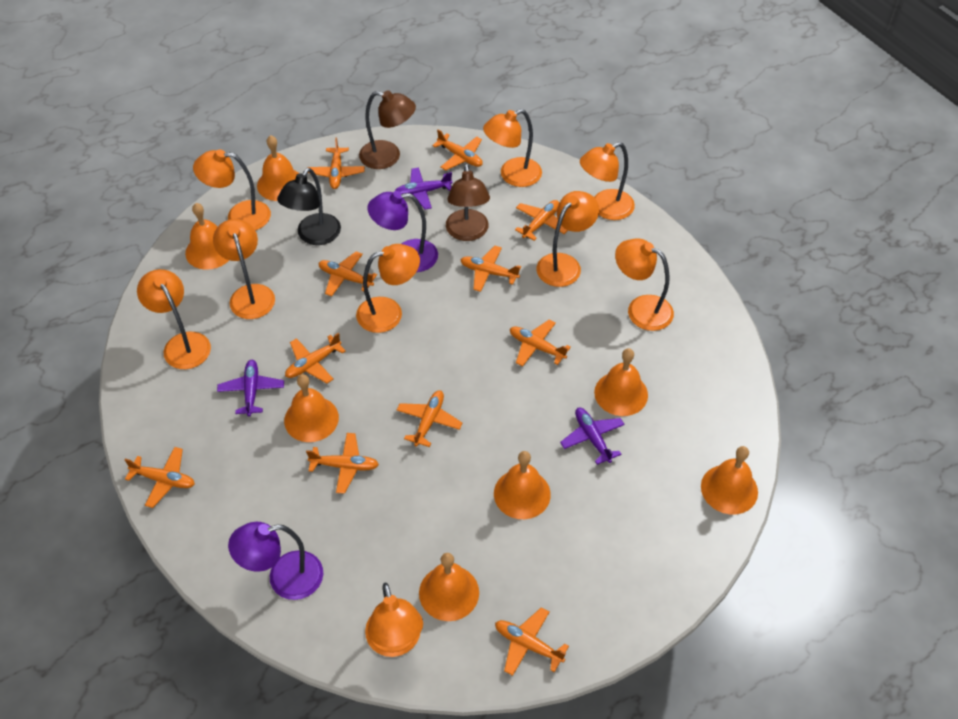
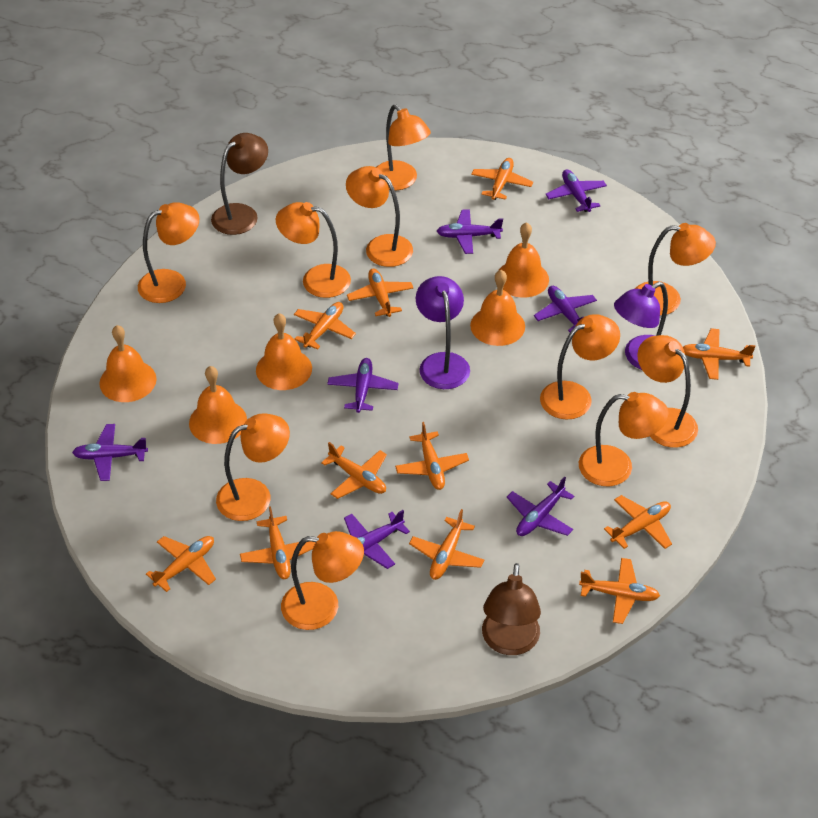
black lamp: [277,168,341,245] = 1 -> none = 0
orange bell: [185,203,229,270] [257,135,299,201] [284,374,339,442] [419,553,479,621] [494,451,551,519] [594,348,648,416] [701,446,758,515] = 7 -> [99,325,157,402] [189,366,247,444] [256,313,312,390] [470,270,525,346] [498,222,549,298] = 5
orange lamp: [137,269,211,369] [193,150,271,230] [213,219,275,319] [356,244,420,333] [365,583,423,657] [483,109,542,187] [536,191,599,287] [580,142,635,220] [615,239,674,331] = 9 -> [138,202,199,303] [216,413,290,521] [276,202,351,298] [281,531,364,630] [346,166,413,267] [376,105,431,190] [540,314,620,420] [579,392,669,486] [635,223,716,316] [637,335,698,448] = 10
purple plane: [217,360,284,417] [395,167,453,210] [560,408,625,465] = 3 -> [72,424,148,481] [327,358,399,413] [344,510,410,569] [437,210,503,254] [507,476,574,536] [534,286,597,332] [546,169,607,212] = 7

